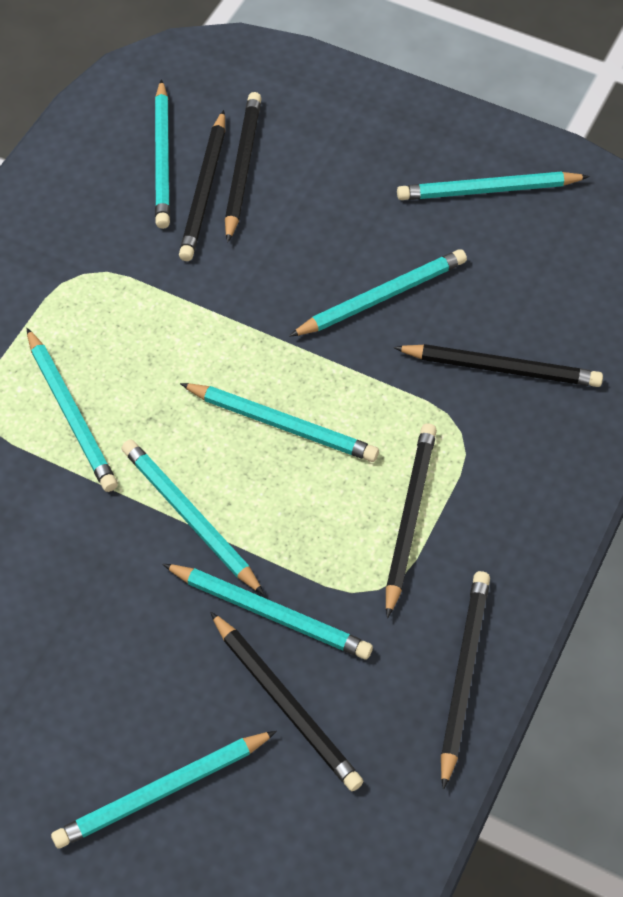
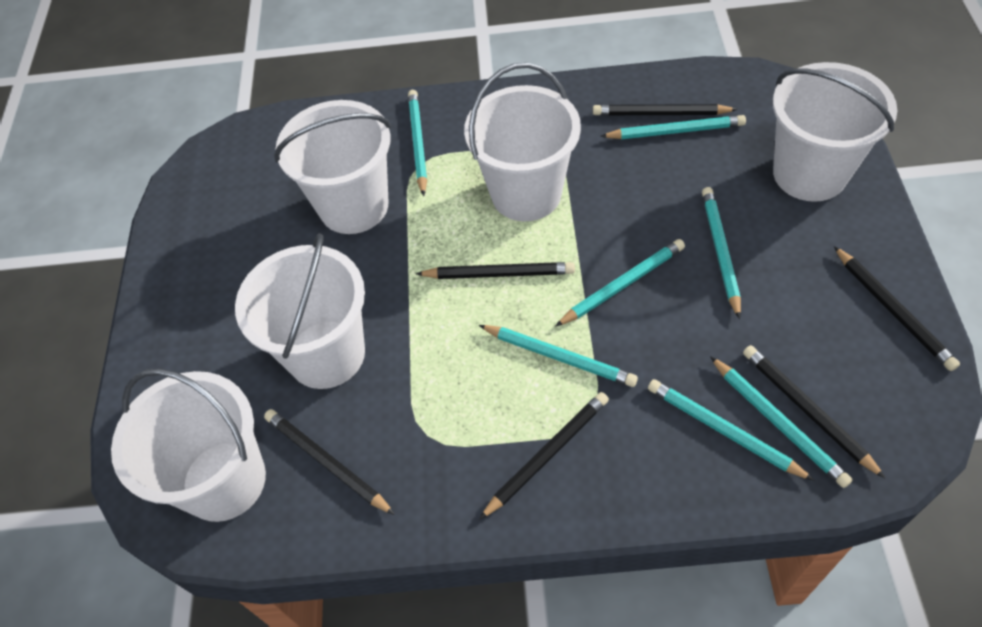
turquoise pencil: [27,328,118,492] [51,731,277,849] [122,440,264,595] [155,79,170,229] [163,564,373,659] [180,383,379,462] [289,249,467,337] [397,172,590,200] = 8 -> [408,90,427,196] [479,325,638,387] [555,239,685,326] [600,115,746,139] [648,379,814,481] [702,187,741,319] [710,356,853,488] = 7
white bucket: none = 0 -> [111,368,266,522] [235,233,365,389] [274,100,391,234] [464,63,581,221] [773,62,897,202] = 5

